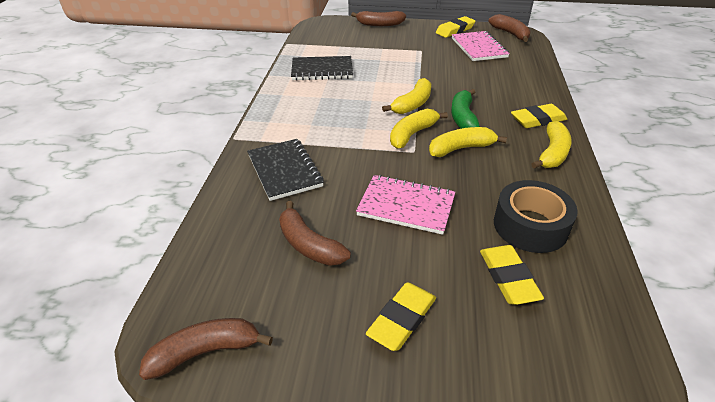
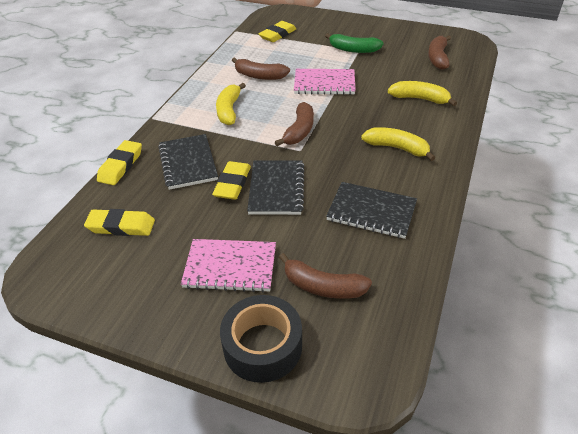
black notebook: [247,139,324,201] [291,56,353,81] = 2 -> [158,134,218,190] [247,161,304,215] [326,182,417,239] = 3
yellow banana: [382,78,431,114] [390,109,448,149] [429,127,507,157] [531,121,572,169] = 4 -> [216,83,246,125] [361,127,435,161] [388,81,457,106] = 3

